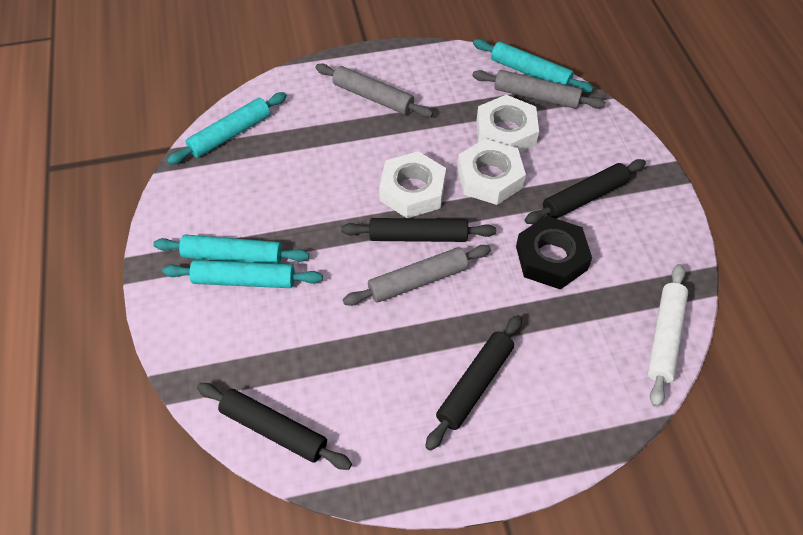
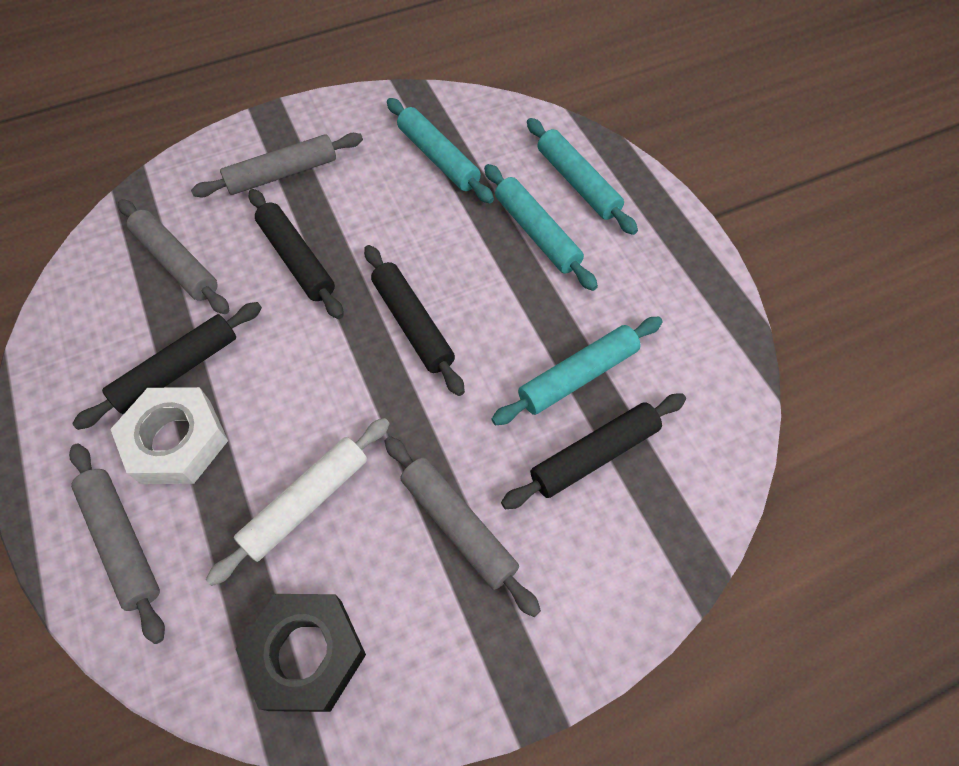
grey rolling pin: [315,64,433,118] [343,245,491,306] [472,70,606,109] = 3 -> [69,443,165,644] [118,199,229,314] [191,133,363,197] [384,436,541,617] = 4
white nut: [379,151,446,218] [457,139,526,205] [477,95,539,152] = 3 -> [110,387,228,484] = 1

